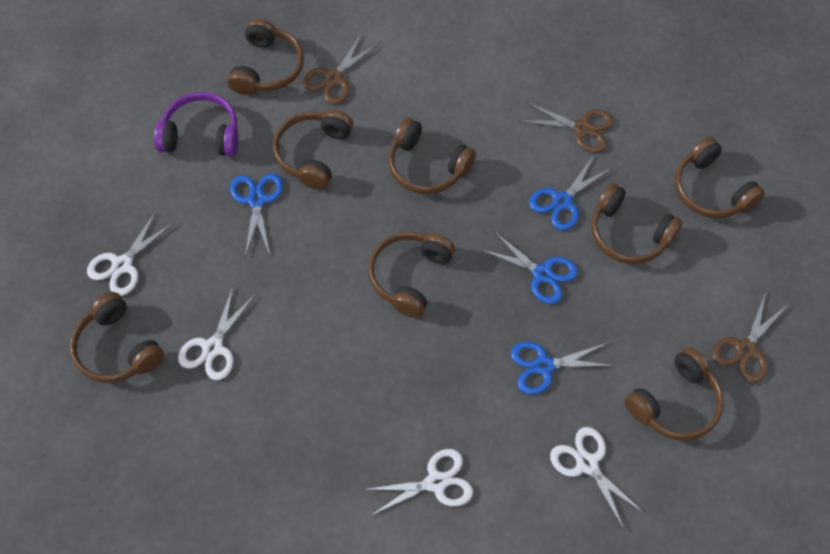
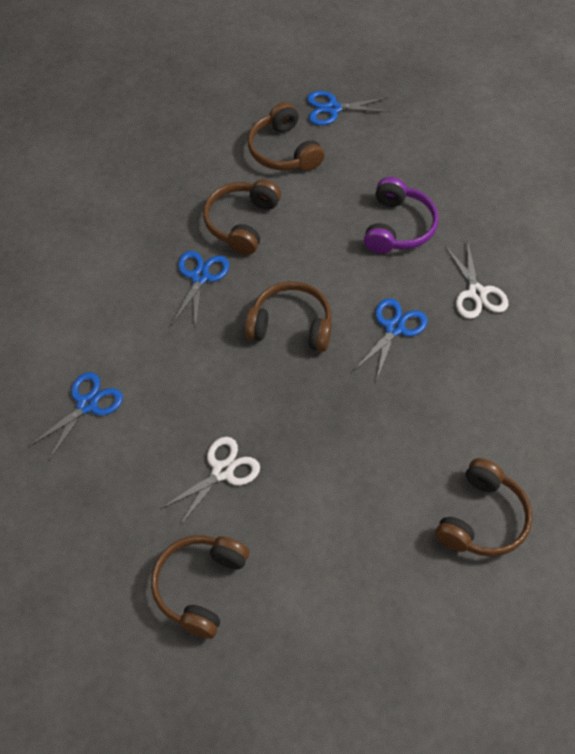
brown headphones: [69,292,164,383] [227,18,304,95] [273,109,353,190] [368,232,455,318] [388,118,476,194] [591,183,683,264] [625,347,724,441] [674,137,765,218] = 8 -> [151,535,249,639] [203,179,281,255] [245,281,332,352] [248,102,325,171] [435,458,532,557] = 5
brown scissors: [302,33,379,104] [519,102,614,153] [712,294,787,383] = 3 -> none = 0
white scissors: [87,211,174,296] [178,287,255,380] [363,449,473,516] [550,427,645,529] = 4 -> [160,437,260,527] [445,240,508,319] = 2

